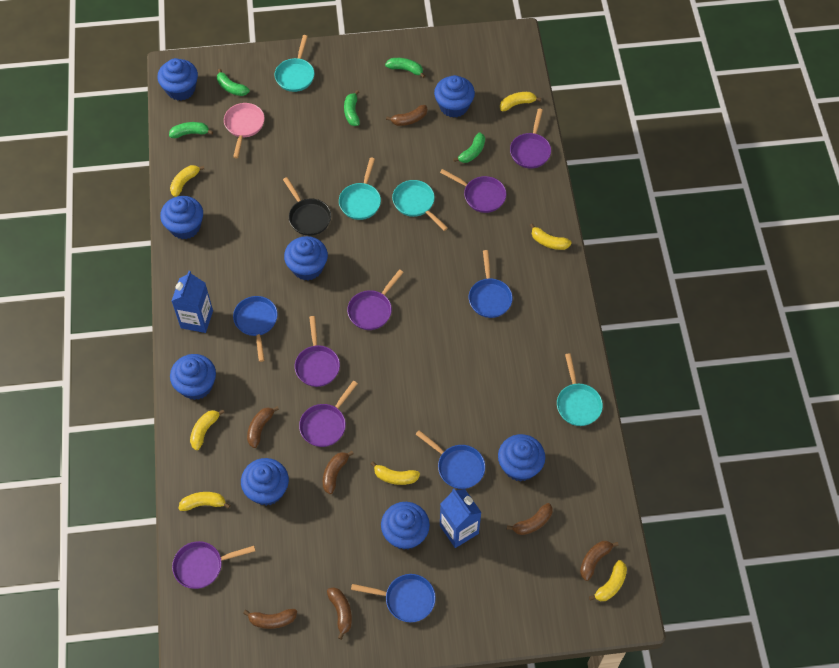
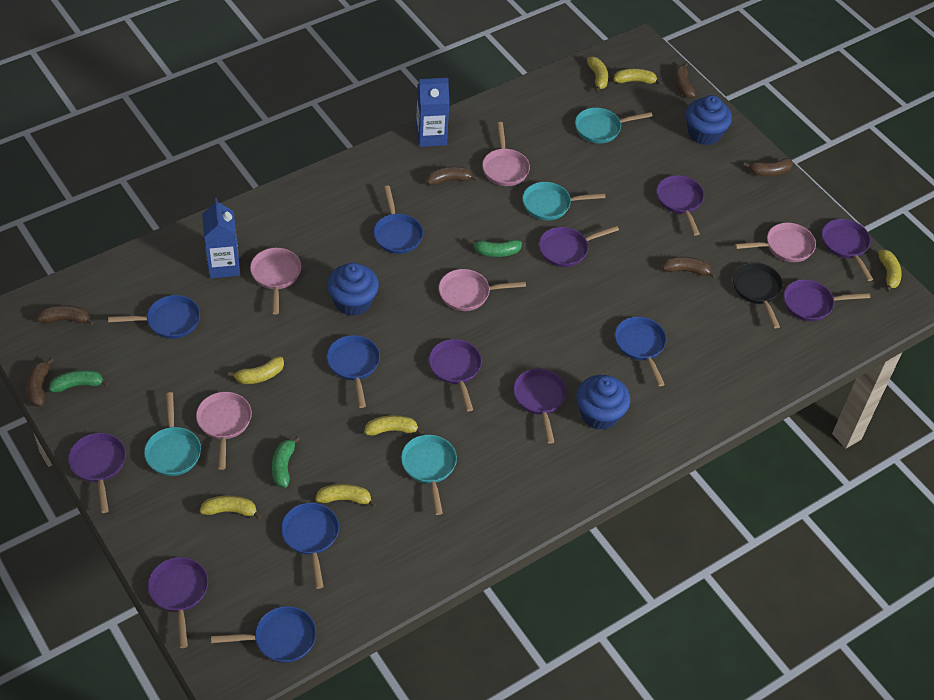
blue cupcake: [157,58,198,101] [160,196,203,239] [170,354,216,400] [241,458,289,506] [284,236,328,280] [381,502,430,550] [434,75,475,118] [498,434,545,482] = 8 -> [327,263,379,316] [576,375,630,430] [686,95,732,145] = 3
blue pan: [233,296,278,362] [351,574,436,622] [416,430,485,489] [469,250,513,318] = 4 -> [108,295,200,339] [211,606,316,663] [281,503,339,589] [327,335,380,408] [373,186,423,254] [615,317,667,386] = 6
brown banana: [243,609,297,629] [247,406,279,448] [323,451,354,494] [327,587,352,640] [386,105,428,126] [507,503,553,535] [580,541,619,581] = 7 -> [26,358,54,406] [37,305,94,325] [426,167,477,185] [662,257,716,278] [674,62,696,98] [743,158,793,176] = 6
green banana: [169,122,213,138] [217,69,250,96] [344,90,360,126] [385,58,425,78] [453,133,485,163] = 5 -> [49,370,109,393] [272,436,300,487] [468,239,522,257] = 3
pink pan: [224,103,265,158] = 1 -> [196,392,252,470] [250,248,302,315] [439,269,526,311] [482,122,530,186] [735,223,816,262] = 5
purple pan: [172,541,255,589] [295,316,340,387] [299,381,358,447] [347,269,404,330] [440,169,506,213] [510,108,551,169] = 6 -> [68,433,126,513] [148,557,208,648] [429,339,482,411] [513,369,567,444] [539,225,619,267] [656,175,704,236] [784,279,870,321] [822,219,873,281] = 8

